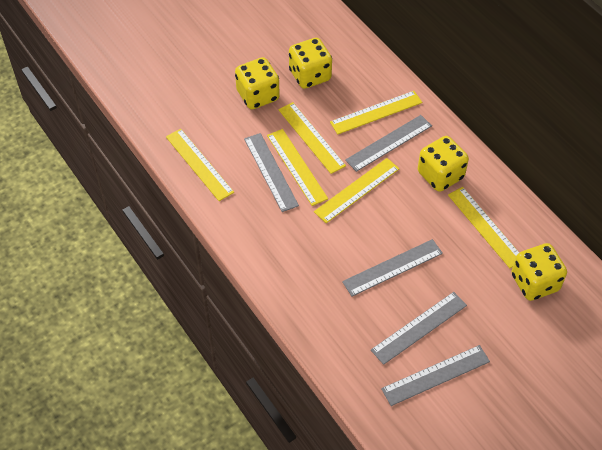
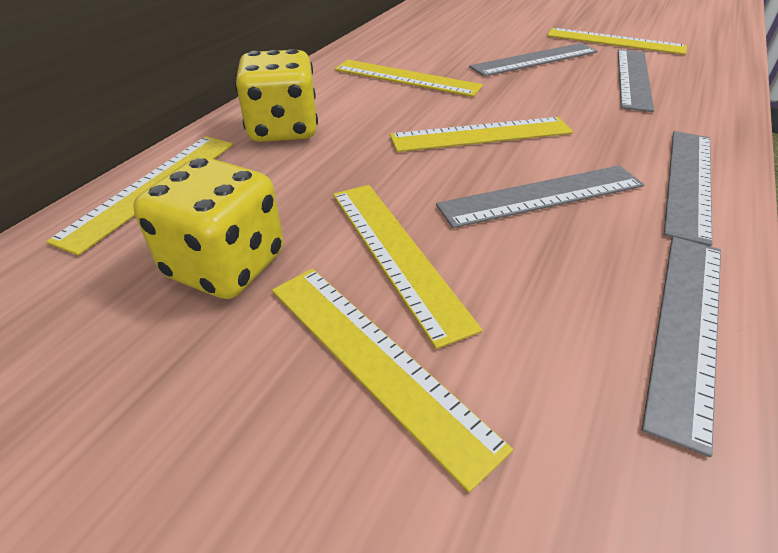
yellow dice: [235,57,280,109] [289,38,332,89] [418,136,469,192] [511,243,567,301] = 4 -> [133,157,284,299] [235,49,318,142] = 2

